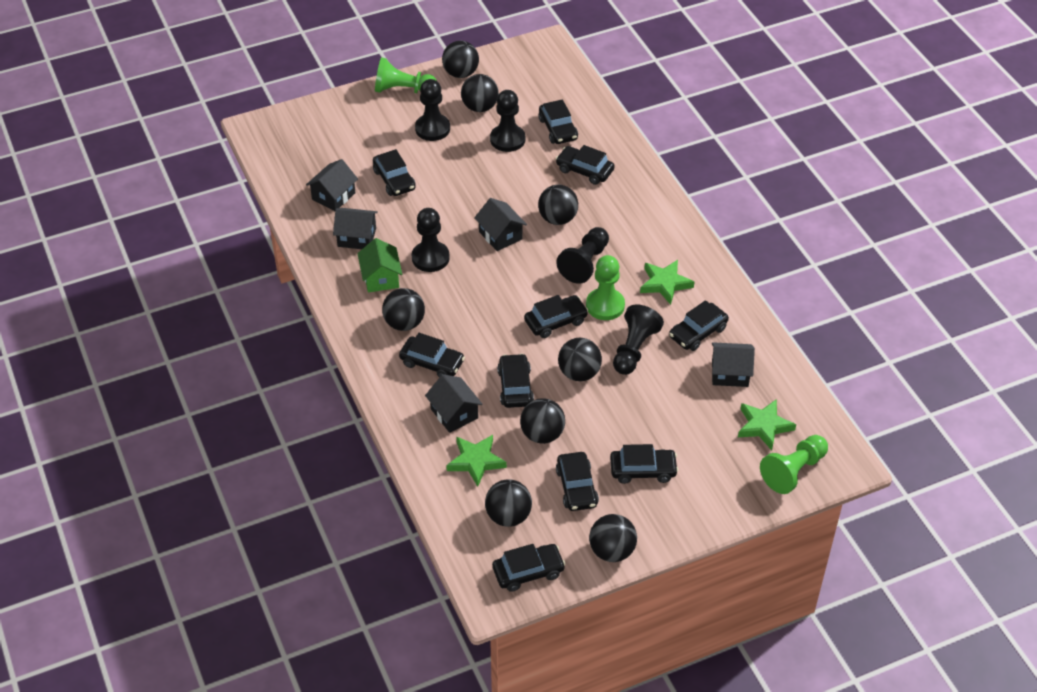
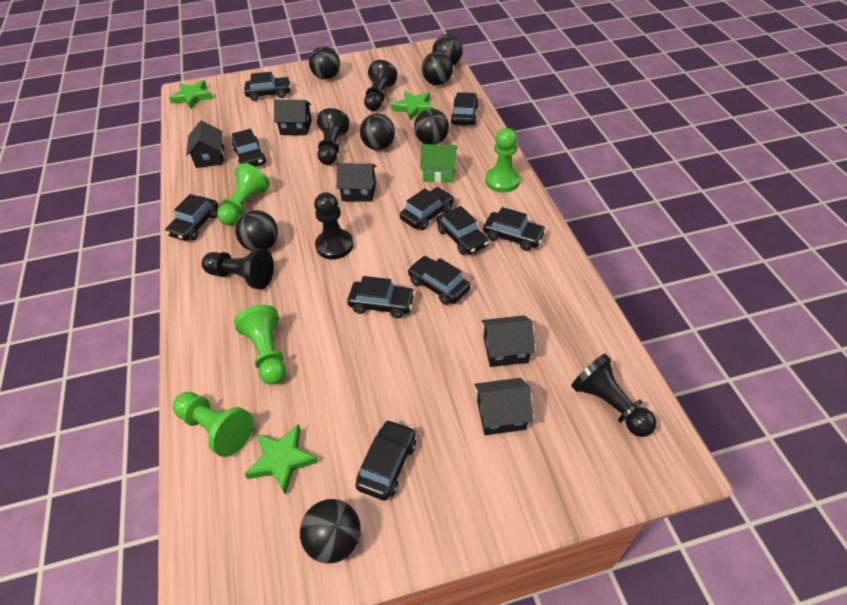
black ball: [382,288,425,331] [442,41,479,78] [461,74,499,112] [485,479,532,527] [520,398,565,444] [538,185,578,225] [558,338,602,381] [589,514,637,562] = 8 -> [235,210,278,251] [300,499,361,564] [309,46,340,80] [360,113,395,150] [414,109,449,145] [421,51,453,85] [432,34,463,66] = 7
green pawn: [375,57,437,93] [586,255,625,320] [760,435,828,494] = 3 -> [173,392,254,457] [217,163,270,225] [234,305,286,385] [485,128,520,193] = 4

